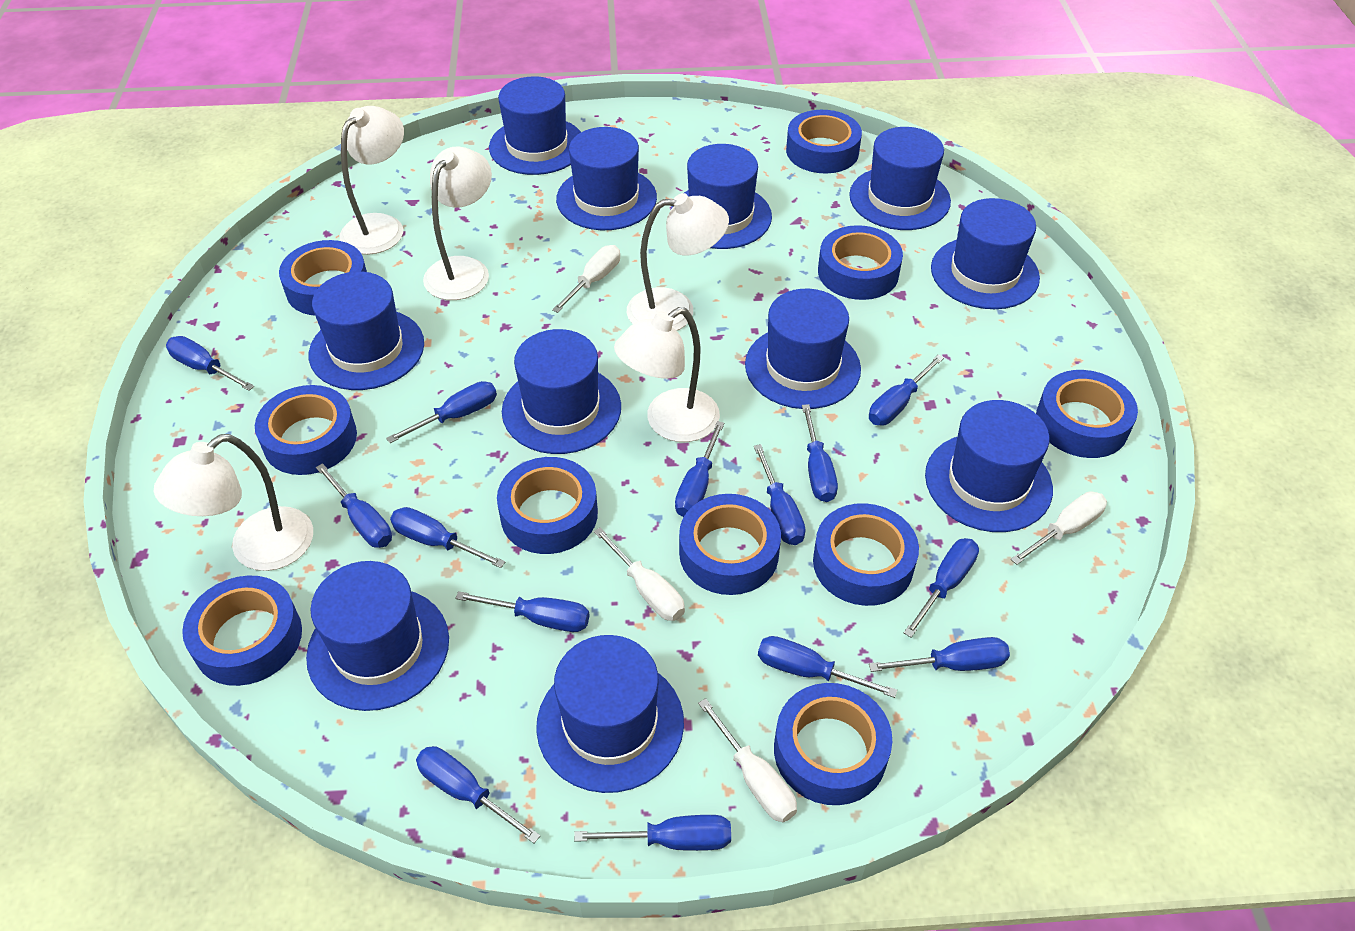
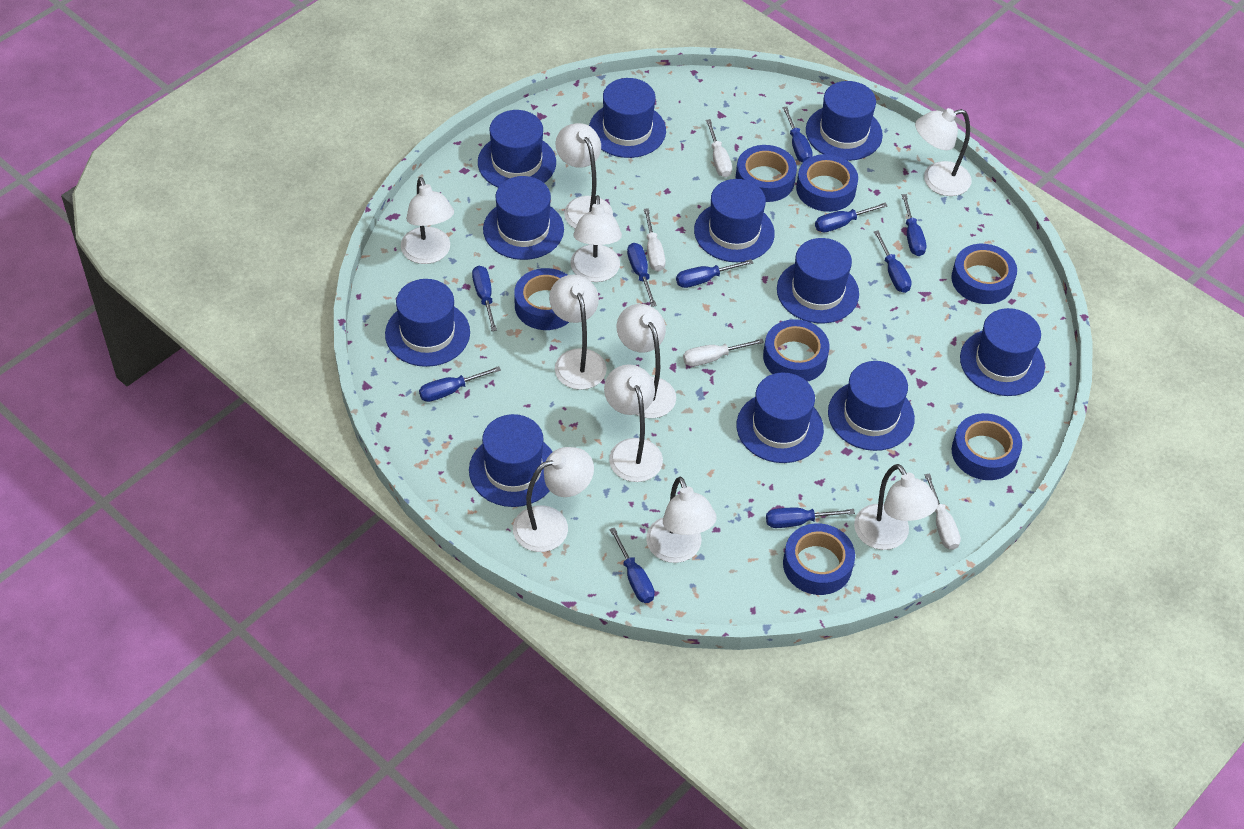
blue screwdriver: [166,336,254,391] [316,463,392,548] [386,381,497,443] [390,507,505,568] [416,746,540,843] [455,591,589,632] [574,815,731,851] [675,421,724,517] [754,444,806,545] [758,636,897,698] [802,404,838,502] [869,355,944,425] [869,637,1010,672] [904,538,979,637] = 14 -> [419,366,501,402] [472,266,497,331] [609,527,655,603] [627,243,657,307] [676,259,753,288] [766,508,855,528] [782,106,813,162] [815,203,888,232] [874,230,912,293] [902,194,926,256] = 10
blue tape: [182,575,302,686] [255,385,357,475] [279,240,367,315] [497,457,598,554] [679,494,781,595] [774,683,892,805] [786,110,862,173] [813,503,919,606] [818,225,903,300] [1036,370,1138,458] = 10 -> [514,268,569,330] [736,145,797,202] [763,319,830,382] [783,523,855,595] [796,154,858,212] [951,244,1017,304] [952,413,1022,480] = 7
white lamp: [154,434,313,571] [340,106,404,255] [423,146,492,300] [614,307,720,442] [627,193,729,331] = 5 -> [401,177,454,264] [513,447,594,552] [549,275,607,390] [555,123,613,229] [570,195,622,282] [604,364,663,482] [617,304,676,418] [646,477,717,563] [854,464,938,550] [915,108,971,196] = 10

